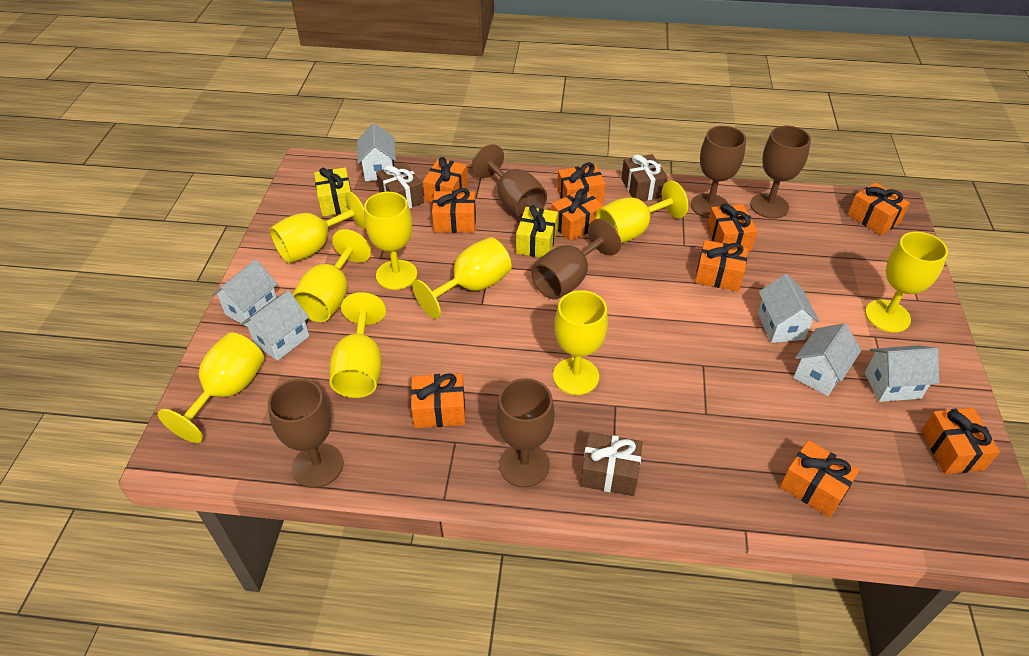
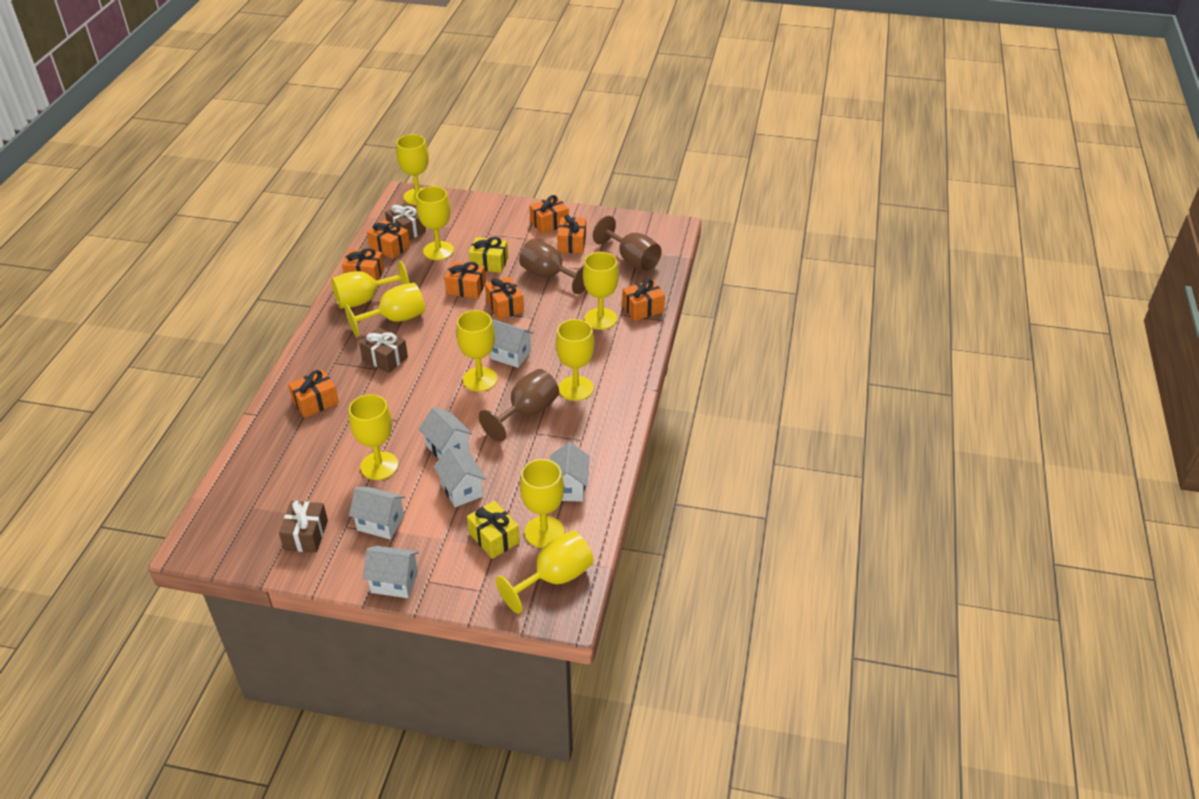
brown goblet: [268,379,344,488] [472,144,547,218] [496,378,555,487] [531,219,621,300] [691,126,746,218] [750,125,811,219] = 6 -> [478,369,559,442] [519,239,586,294] [593,216,662,272] = 3
orange gift: [411,373,465,428] [423,157,468,203] [432,188,476,233] [551,189,604,241] [557,162,606,204] [695,240,748,292] [707,203,757,251] [780,440,859,518] [848,182,910,235] [921,408,1000,474] = 10 -> [288,370,339,418] [342,248,384,281] [367,220,410,259] [444,262,486,299] [485,276,524,320] [529,195,569,234] [557,215,586,254] [622,279,665,321] = 8
yellow goblet: [158,333,264,443] [270,192,366,263] [292,229,371,322] [329,292,386,398] [364,192,417,290] [412,237,512,319] [553,290,608,395] [595,181,688,243] [865,232,948,333] = 9 -> [331,260,409,309] [345,283,425,337] [349,394,398,480] [396,134,429,205] [416,186,454,260] [456,310,498,392] [496,531,594,614] [520,459,564,548] [556,319,595,401] [583,252,619,330] = 10

